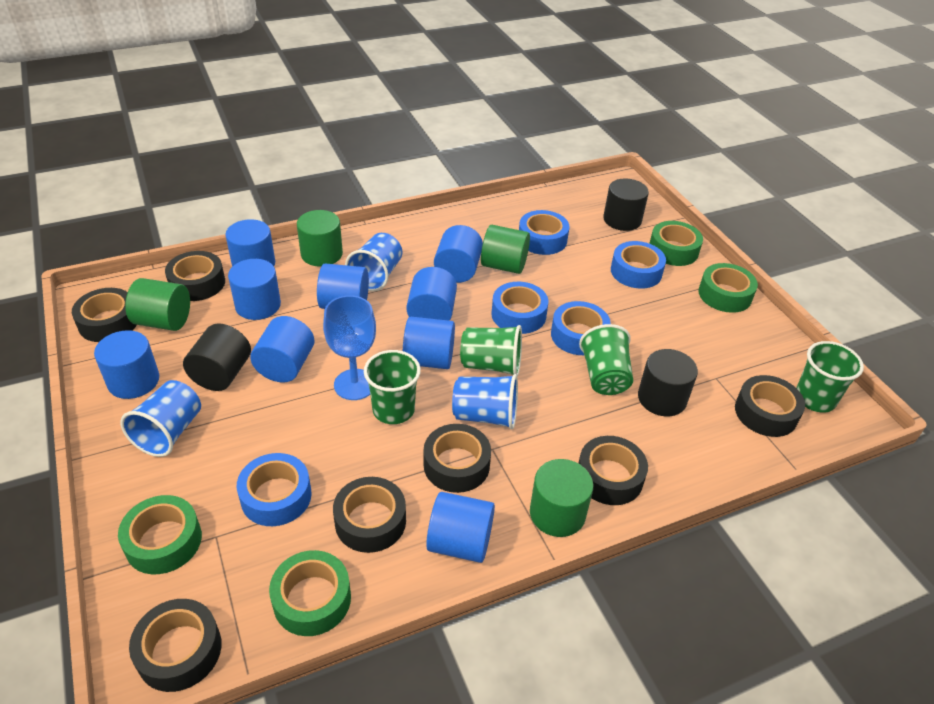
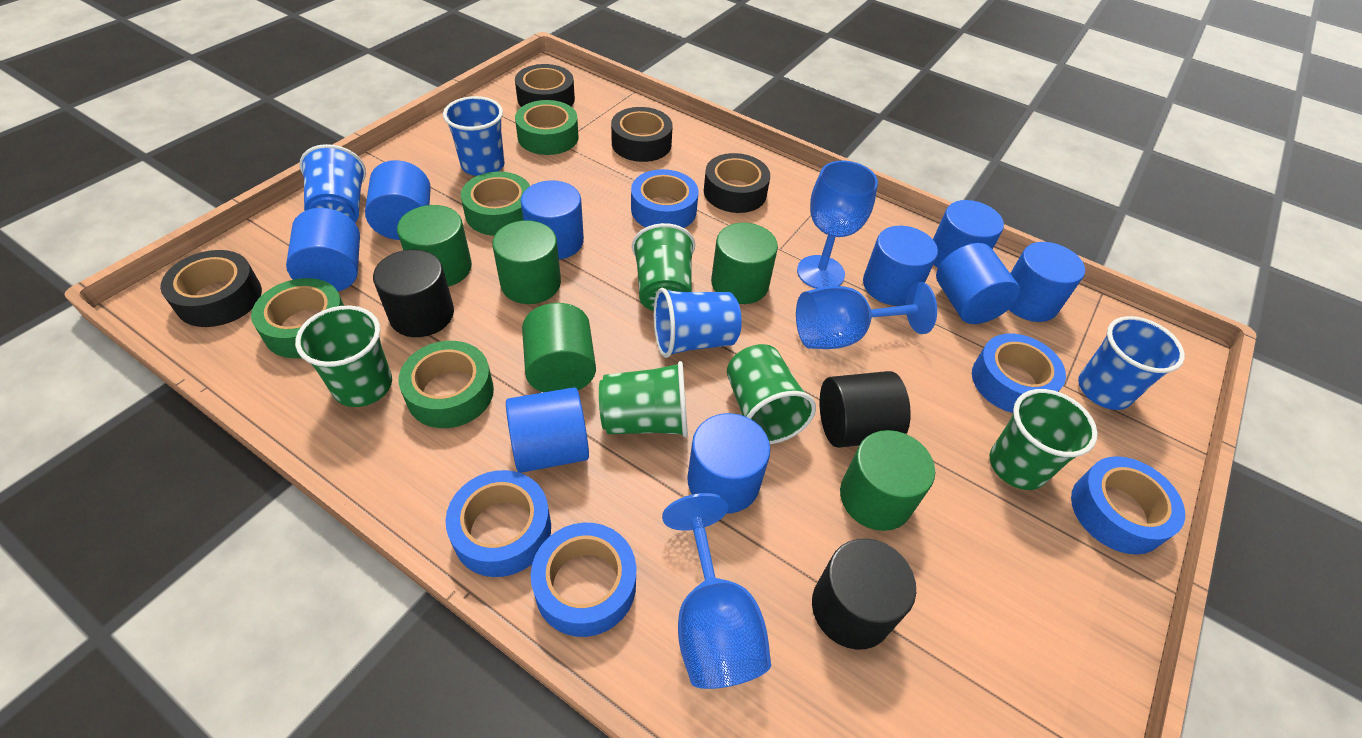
black tape: [72,288,136,342] [129,599,222,692] [165,251,225,301] [333,477,406,553] [424,424,491,493] [578,436,648,505] [735,375,805,437] = 7 -> [160,250,262,327] [515,64,575,107] [611,107,673,162] [704,153,770,213] = 4
blue cup: [121,380,201,457] [345,233,402,292] [452,374,518,430] = 3 -> [299,144,366,223] [443,96,505,176] [654,288,742,358] [1078,316,1185,410] = 4
blue goblet: [323,295,376,400] = 1 -> [662,493,771,689] [796,282,937,349] [797,161,878,289] = 3
green cup: [364,350,421,424] [460,325,522,376] [579,324,633,395] [796,341,864,413] = 4 -> [295,306,392,407] [599,361,688,437] [632,223,695,311] [727,344,816,444] [989,389,1098,490] = 5
green cylinder: [125,278,190,331] [297,210,343,267] [481,225,530,274] [530,459,593,537] = 4 -> [397,205,472,287] [492,220,561,304] [522,303,596,392] [711,223,778,304] [840,430,935,531] = 5

